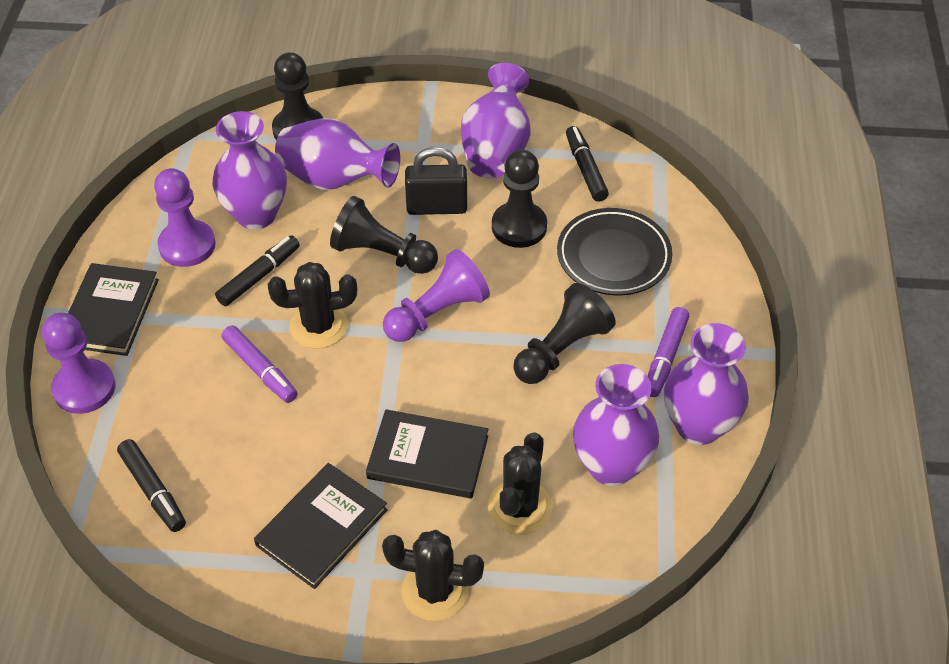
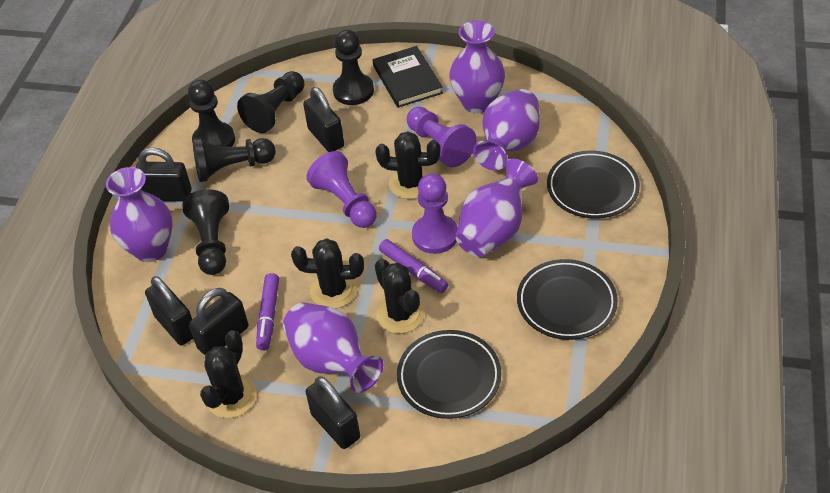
black book: [68,263,159,356] [254,463,388,589] [366,409,488,499] = 3 -> [373,46,443,108] = 1
black cactus: [268,262,357,349] [382,530,484,621] [488,432,552,535] = 3 -> [200,330,257,418] [291,238,364,308] [375,131,441,199] [375,258,425,334] = 4
black marker: [117,439,186,532] [215,235,300,306] [566,126,609,202] = 3 -> none = 0
black padlock: [405,147,467,215] = 1 -> [135,148,192,202] [145,276,193,345] [189,288,248,355] [303,87,344,152] [306,376,360,449] = 5
black pawn: [272,52,323,140] [330,196,438,274] [492,149,547,248] [513,283,615,384] = 4 -> [182,189,229,275] [188,80,235,147] [193,137,276,182] [237,71,304,133] [333,30,374,105] = 5
black plate: [557,208,672,296] = 1 -> [397,330,501,419] [517,259,618,340] [547,151,640,219] = 3

